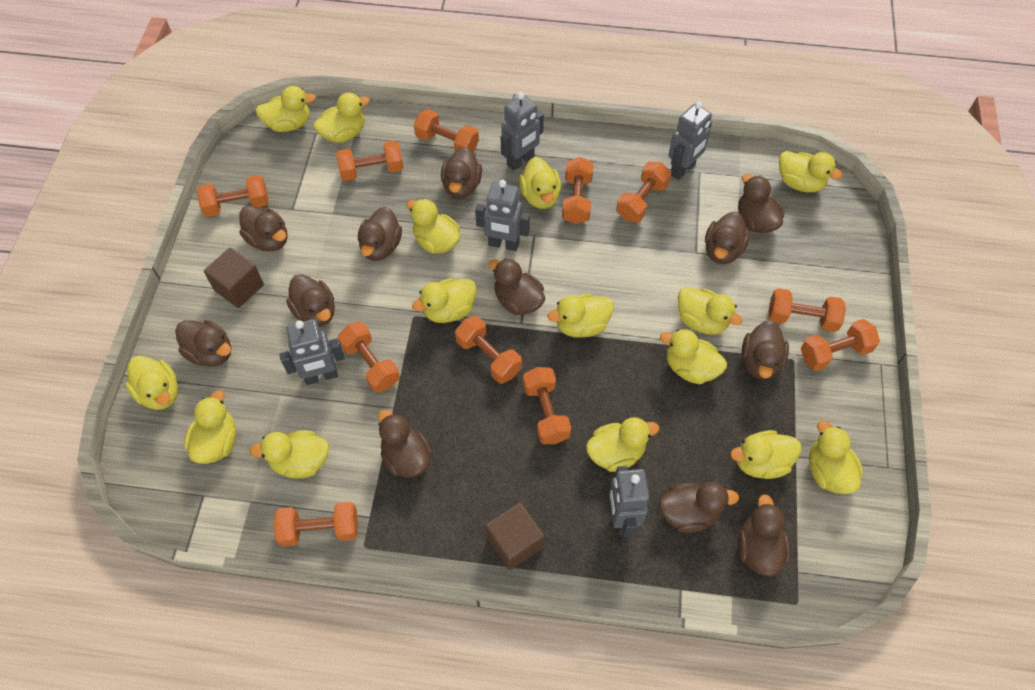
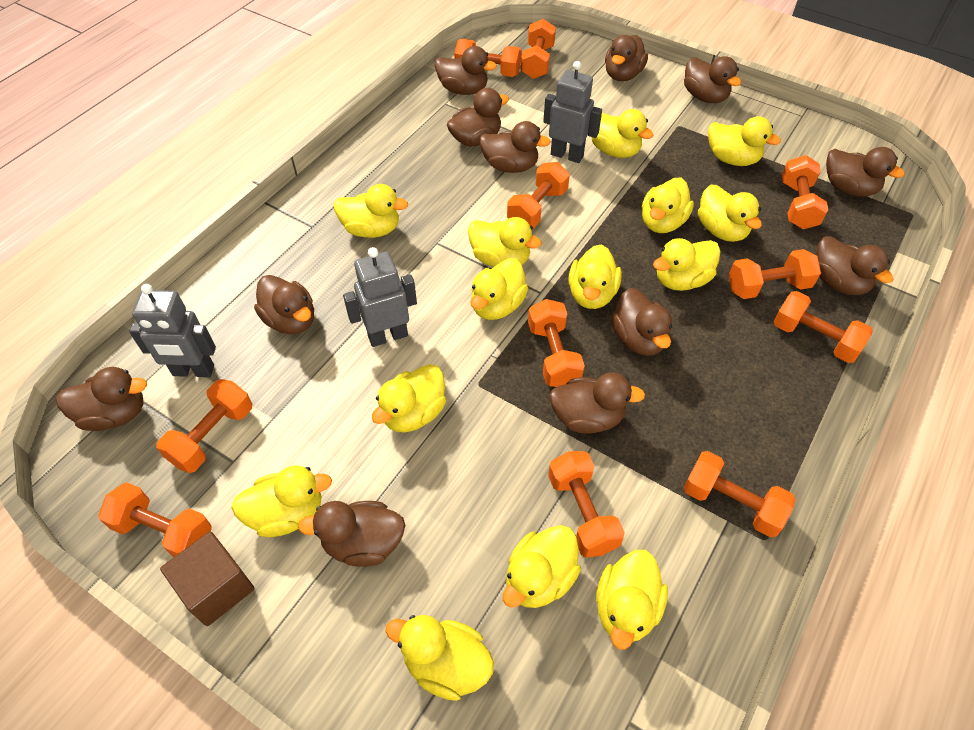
brown cube: [204,248,264,308] [485,502,544,570] = 2 -> [160,531,254,626] = 1
grey robot: [279,319,345,385] [475,180,530,251] [501,92,544,171] [609,466,650,538] [668,102,712,180] = 5 -> [129,284,216,377] [343,247,417,347] [543,61,602,163] = 3
yellow duck: [125,356,178,410] [184,390,236,464] [250,430,329,478] [256,86,316,132] [314,93,370,143] [406,198,460,254] [412,278,477,323] [519,157,561,209] [548,294,614,338] [586,417,659,472] [660,329,727,384] [678,287,742,335] [730,430,802,479] [779,151,842,192] [809,420,863,494] = 15 -> [231,466,332,537] [334,184,408,238] [372,364,446,433] [385,615,494,701] [468,217,542,267] [470,258,528,320] [503,525,581,608] [568,244,622,309] [591,109,654,158] [596,550,668,650] [642,178,694,233] [653,238,721,291] [698,185,762,242] [708,116,781,166] = 14

